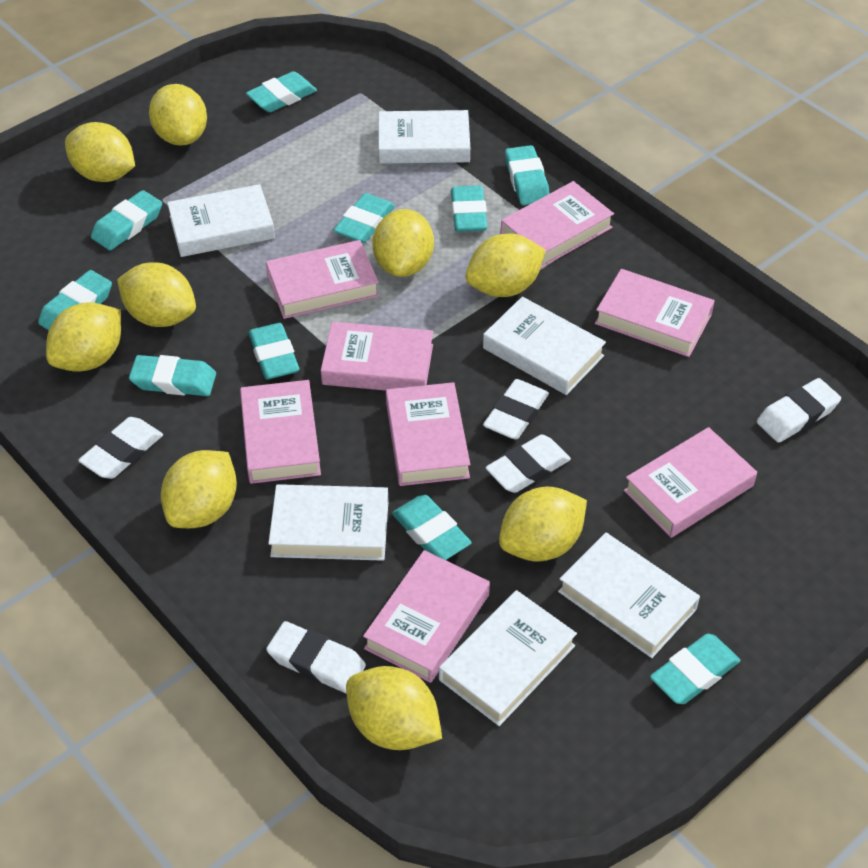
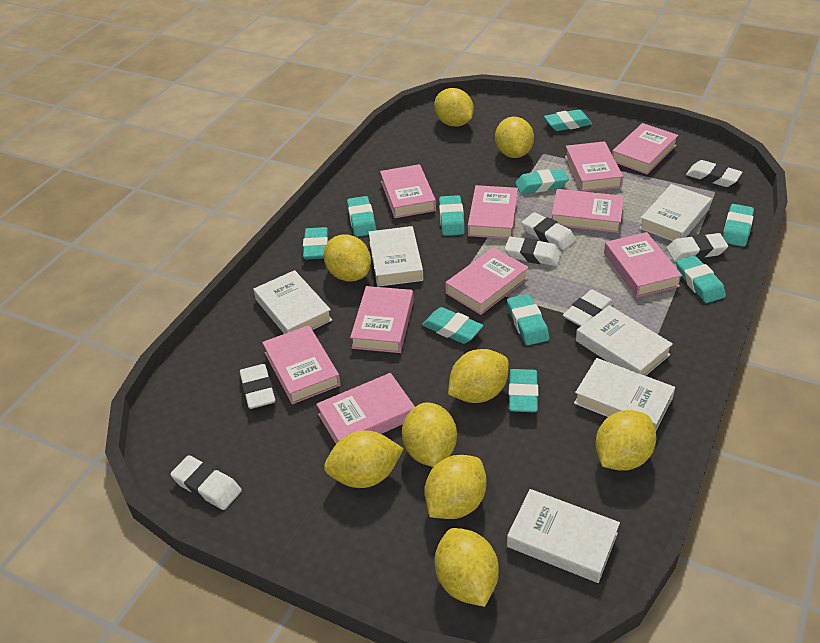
pink book: [240,380,321,484] [266,240,379,319] [321,322,433,391] [363,550,490,683] [386,382,470,486] [501,181,614,268] [595,269,715,357] [624,427,757,538] = 8 -> [262,325,341,404] [316,373,415,444] [350,286,414,353] [380,164,436,218] [445,247,529,315] [468,185,518,239] [551,189,624,233] [565,141,623,192] [604,232,682,297] [612,123,678,175] = 10
white eraser: [78,417,163,479] [266,621,366,694] [483,379,549,439] [486,435,571,493] [757,378,841,443] = 5 -> [171,455,242,510] [240,364,275,409] [505,236,562,266] [522,212,576,251] [563,290,614,327] [666,233,728,261] [686,160,743,187] = 7

